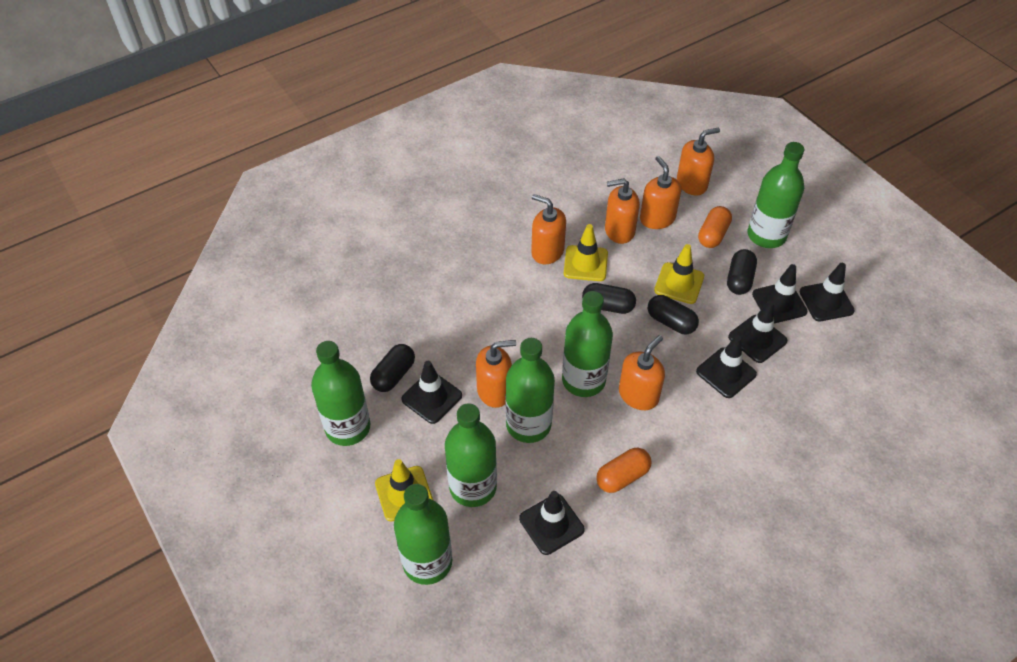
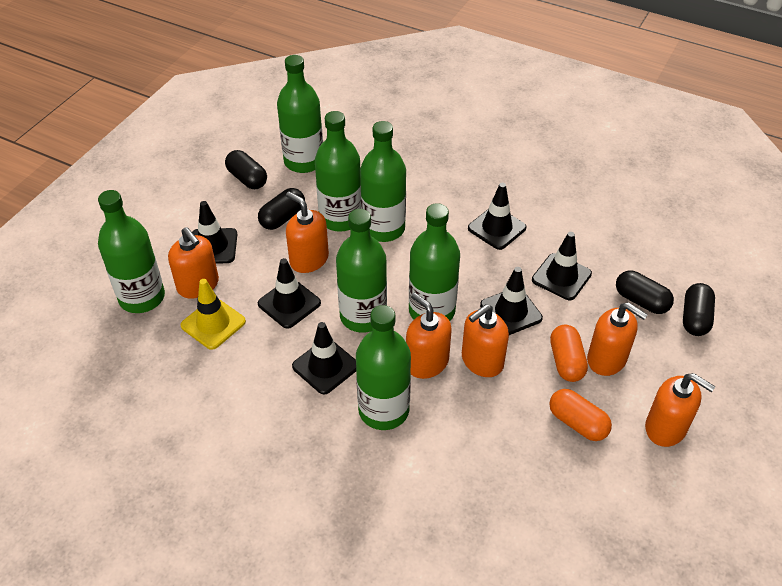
green bottle: [311,341,370,446] [394,484,452,585] [445,403,497,507] [506,338,555,443] [562,291,613,397] [748,142,804,248] = 6 -> [98,190,165,313] [277,55,323,173] [315,111,361,232] [336,209,387,333] [356,305,411,430] [360,121,406,242] [409,203,460,321] = 7
yellow traffic cone: [375,459,433,522] [564,224,608,281] [654,244,704,304] = 3 -> [181,279,246,350] = 1

